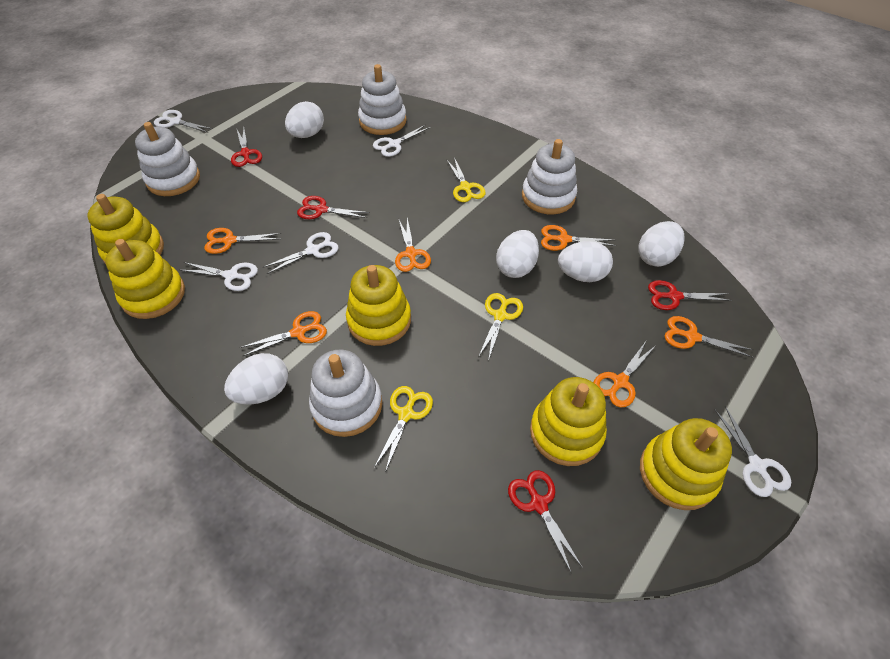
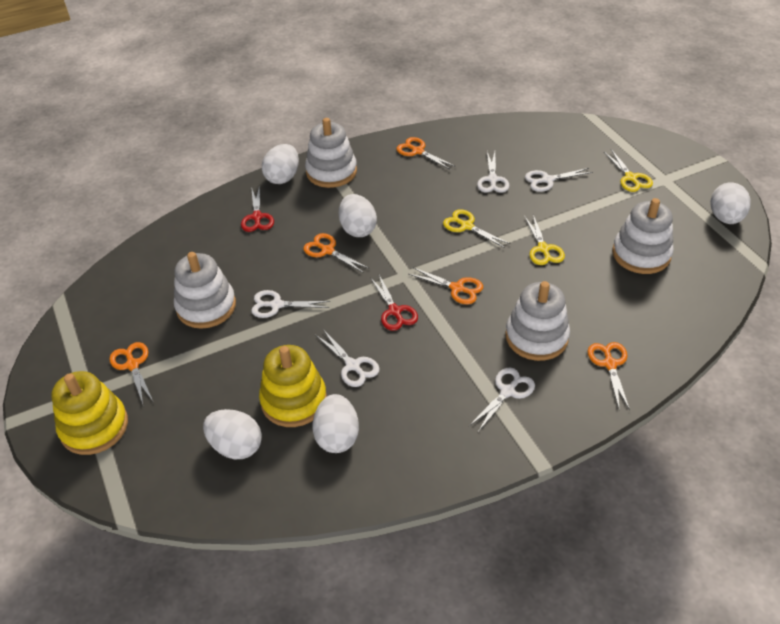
orange scissors: [204,228,281,254] [240,311,327,356] [395,218,431,272] [541,225,616,251] [593,341,655,408] [665,316,753,358] = 6 -> [109,342,153,404] [303,233,370,273] [396,137,456,170] [409,267,483,304] [588,342,630,410] = 5
red scissors: [231,128,262,167] [297,196,370,219] [508,470,583,574] [648,280,732,310] = 4 -> [241,185,274,232] [370,275,418,331] = 2
yellow stacking toy: [87,194,164,264] [105,239,185,319] [346,265,411,346] [530,377,607,466] [640,418,732,510] = 5 -> [51,371,128,455] [259,345,327,427] = 2

